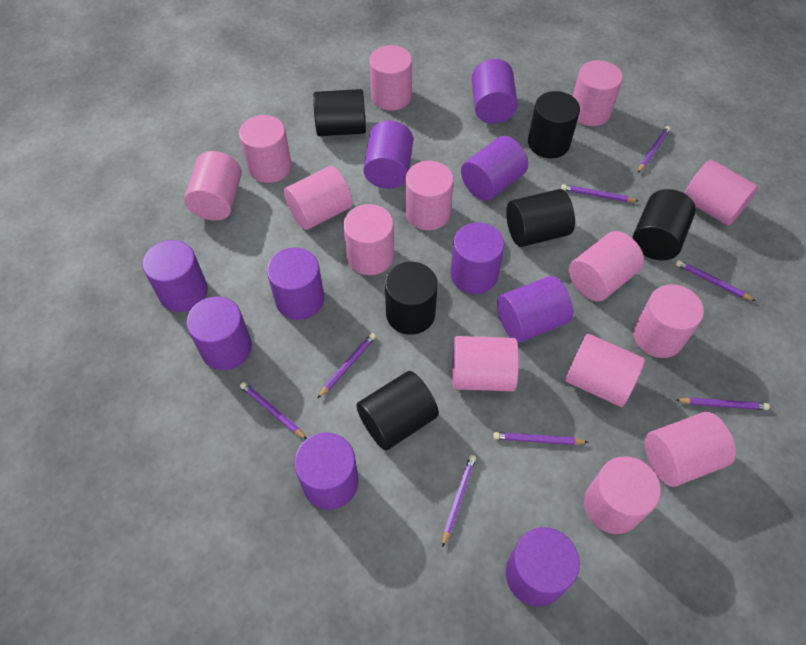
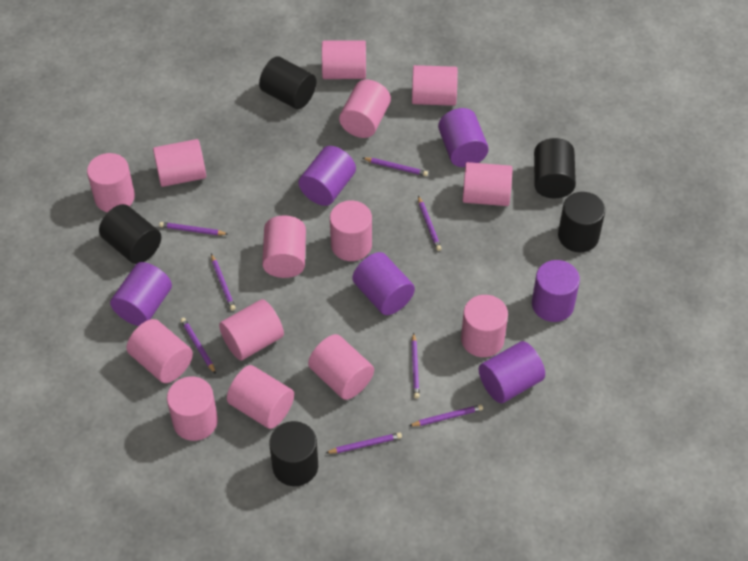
black cylinder: [313,89,366,136] [356,371,439,450] [385,262,438,335] [506,189,575,247] [528,91,580,158] [632,189,696,260] = 6 -> [99,204,161,264] [259,57,317,109] [269,421,318,486] [534,138,576,198] [558,192,605,252] = 5
purple cylinder: [142,240,208,312] [186,296,252,370] [267,247,324,320] [294,432,359,510] [363,121,413,189] [450,222,505,294] [461,136,528,201] [472,59,518,124] [497,276,573,343] [506,527,580,607] = 10 -> [110,262,172,326] [298,146,356,206] [352,252,415,315] [438,108,489,167] [479,341,545,403] [532,260,580,322] = 6

